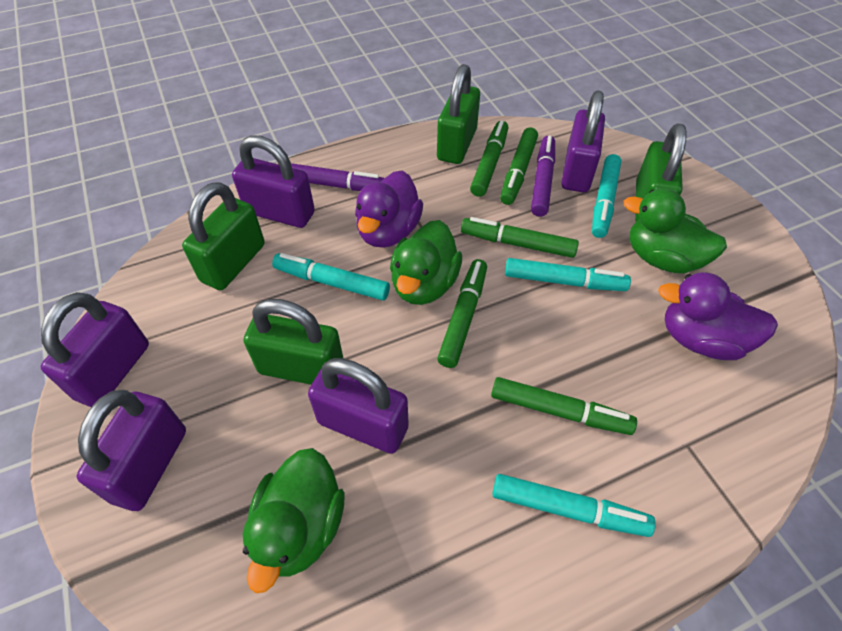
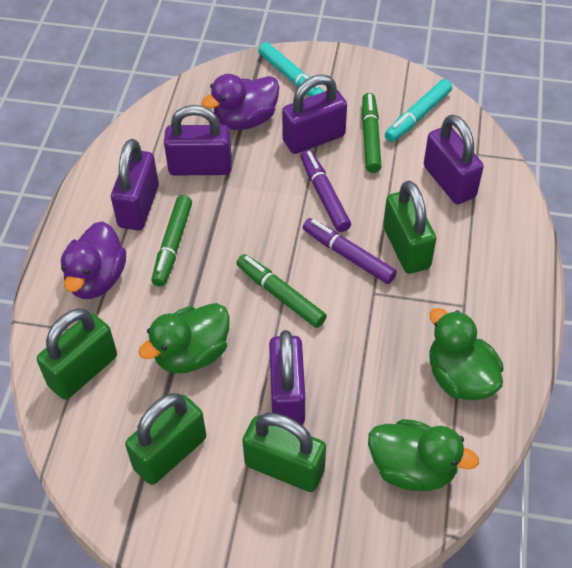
green marker: [437,259,487,368] [461,217,579,258] [470,120,508,197] [491,377,637,435] [500,128,538,205] = 5 -> [151,195,192,286] [236,254,327,328] [362,93,382,173] = 3
turquoise marker: [272,253,390,301] [492,474,656,537] [505,258,631,291] [592,154,621,238] = 4 -> [258,42,325,97] [385,79,452,142] = 2

